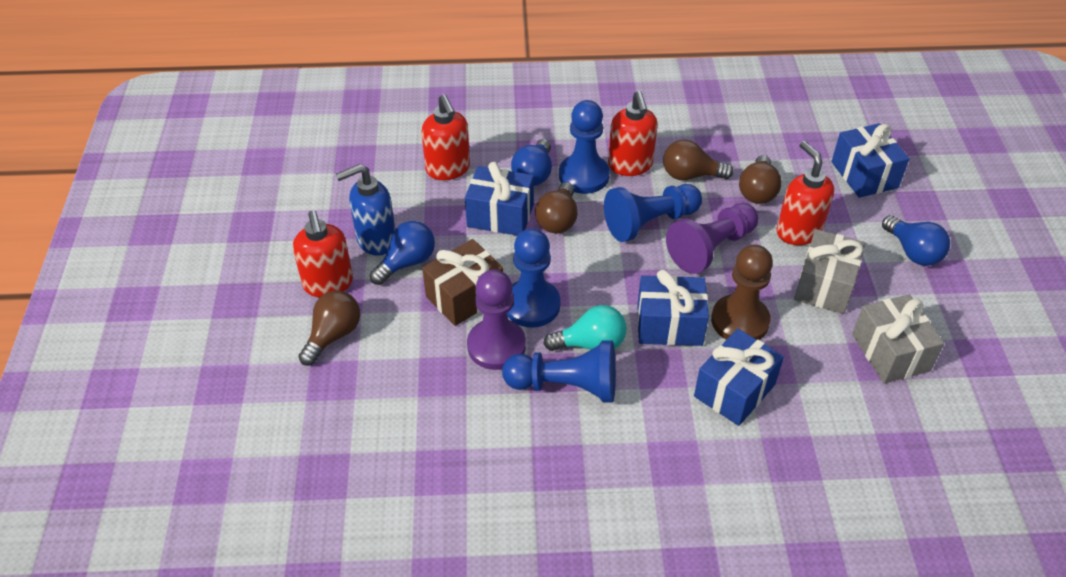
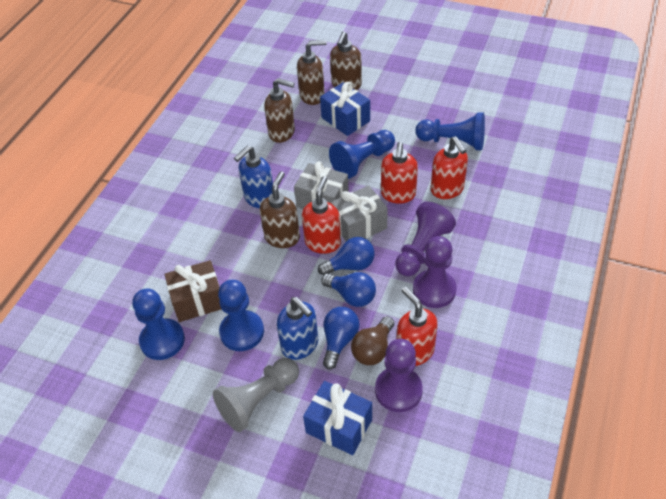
blue gift: [465,162,534,236] [637,270,709,346] [694,329,784,426] [831,123,909,198] = 4 -> [303,381,372,455] [320,82,370,136] = 2
blue soap dispenser: [336,164,395,256] = 1 -> [234,146,273,208] [277,297,318,360] = 2
brown light bulb: [298,291,360,366] [535,182,578,233] [663,139,734,180] [739,155,782,204] = 4 -> [351,316,394,365] = 1
brown pawn: [711,245,773,340] = 1 -> none = 0
brown soap dispenser: none = 0 -> [260,171,300,248] [264,78,295,143] [297,40,327,105] [330,31,362,90] = 4
grey pawn: none = 0 -> [213,358,299,432] = 1
purple pawn: [467,270,526,370] [666,203,758,274] = 2 -> [375,339,423,412] [395,202,456,276] [413,236,457,308] = 3
turquoise light bulb: [543,305,627,351] = 1 -> none = 0

